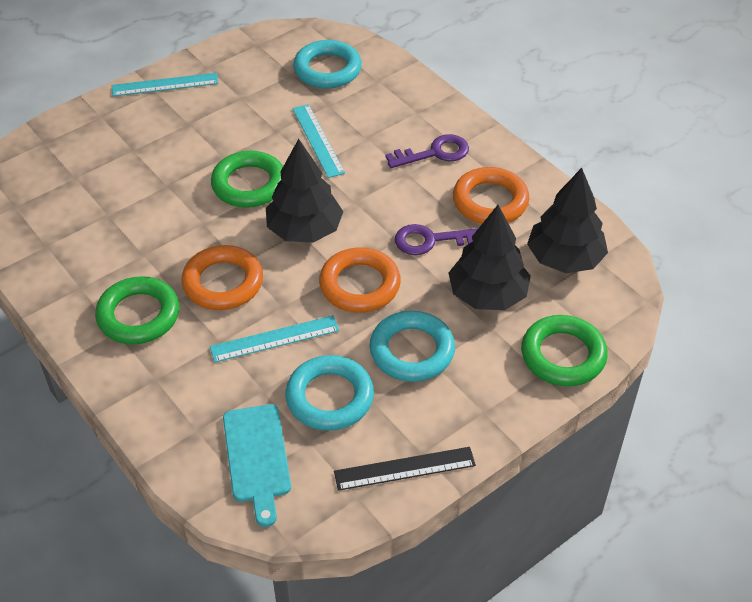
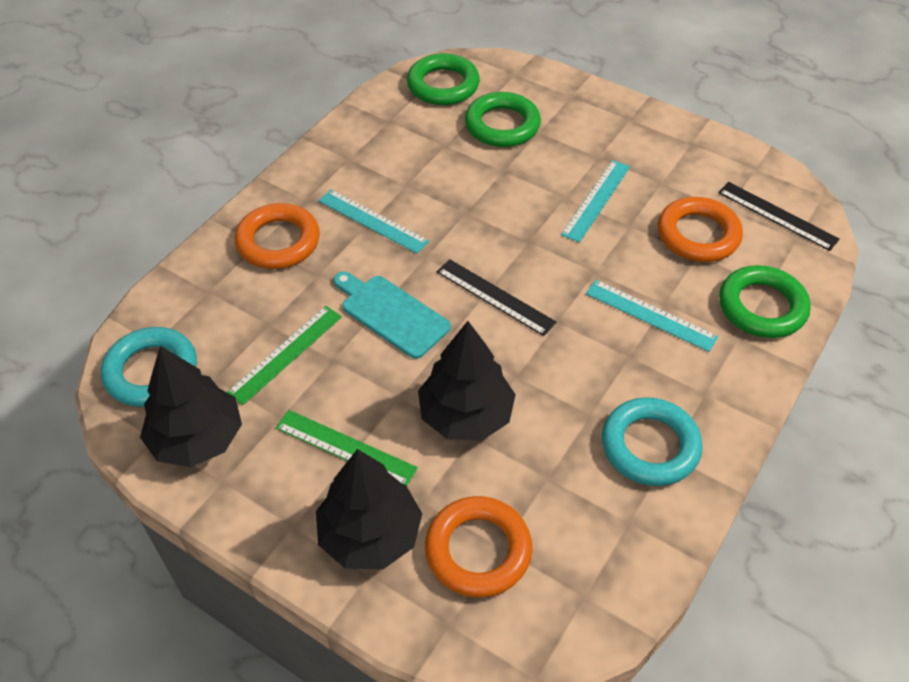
black ruler: [334,447,476,491] = 1 -> [437,259,557,336] [718,182,840,251] = 2
green ruler: none = 0 -> [227,306,342,405] [276,410,418,486] = 2
purple key: [386,134,469,168] [395,224,478,255] = 2 -> none = 0
turquoise ring: [285,355,374,431] [293,40,362,89] [369,311,455,382] = 3 -> [101,327,197,407] [602,397,703,486] = 2

